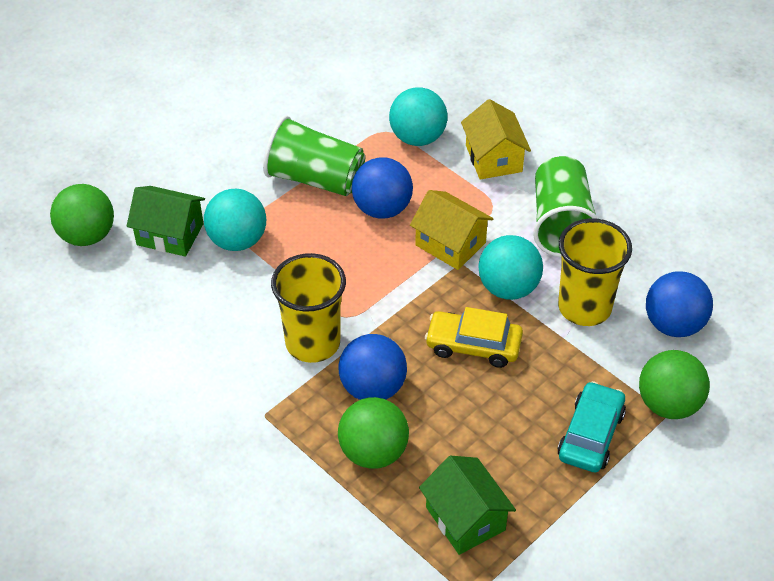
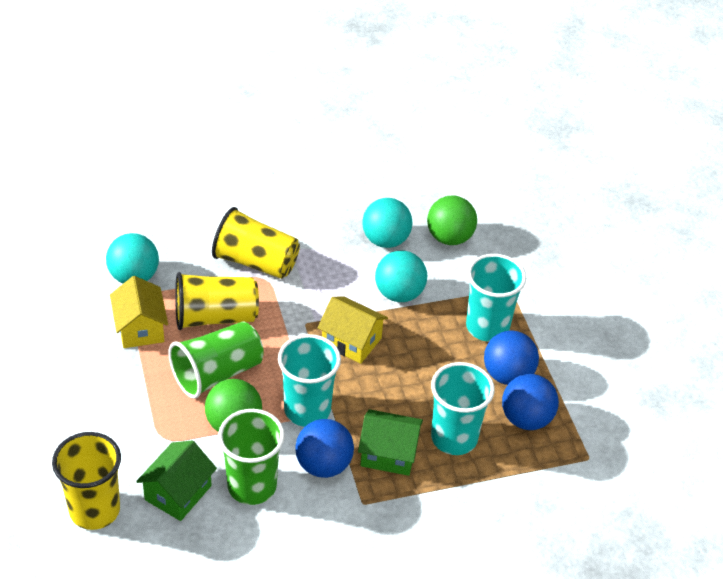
green ball: [50,184,114,246] [338,397,409,469] [639,350,710,419] = 3 -> [205,379,262,432] [427,195,477,245] = 2
turquoise car: [557,381,626,472] = 1 -> none = 0
turquoise cup: none = 0 -> [278,334,341,427] [431,362,495,455] [466,254,526,342] = 3
yellow car: [425,307,523,368] = 1 -> none = 0
yellow cup: [271,253,346,363] [558,218,632,326] = 2 -> [52,432,121,530] [175,272,259,330] [212,207,300,279] = 3

